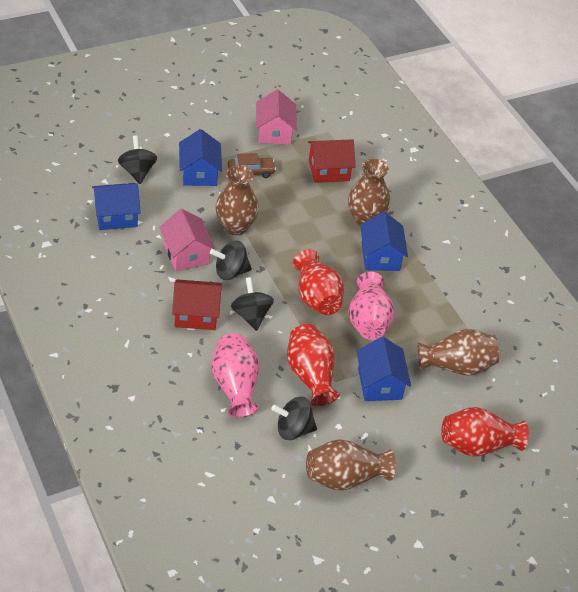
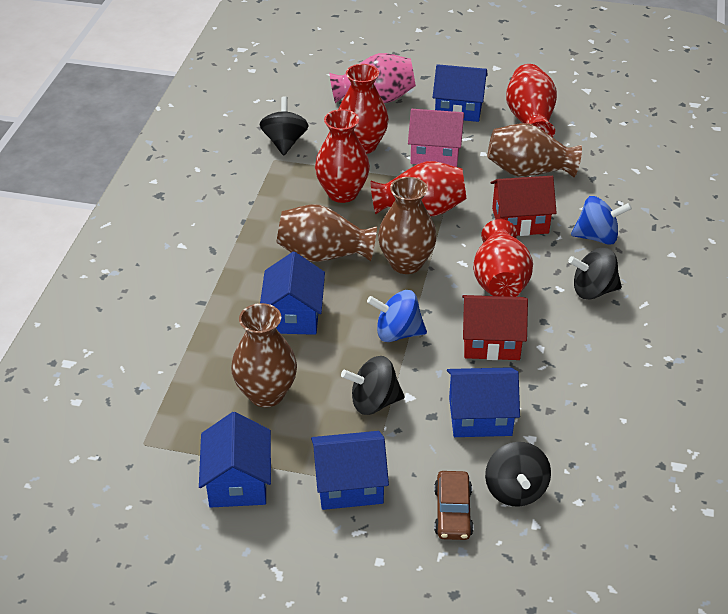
blue house: [92,183,141,230] [179,129,222,186] [356,337,411,401] [360,212,408,271] = 4 -> [199,412,271,508] [260,252,325,335] [311,431,389,510] [433,64,488,122] [447,367,520,437] = 5
blue spinning top: none = 0 -> [367,290,427,342] [571,196,632,245] = 2
pink house: [159,209,215,271] [256,90,297,145] = 2 -> [408,109,464,167] = 1
pink vase: [212,333,259,417] [349,272,395,340] = 2 -> [329,53,416,103] = 1
red vase: [287,324,339,406] [293,249,344,315] [441,407,529,457] = 3 -> [315,109,370,203] [338,64,389,154] [371,161,467,216] [473,219,533,297] [506,64,557,137] = 5

